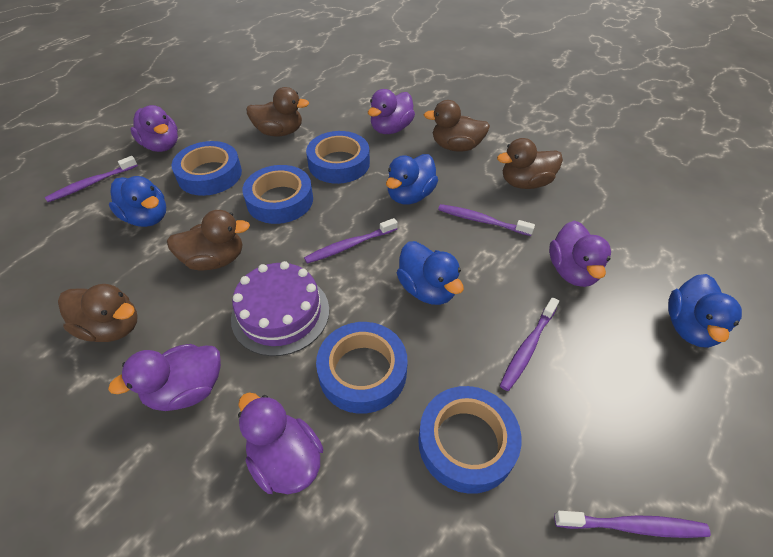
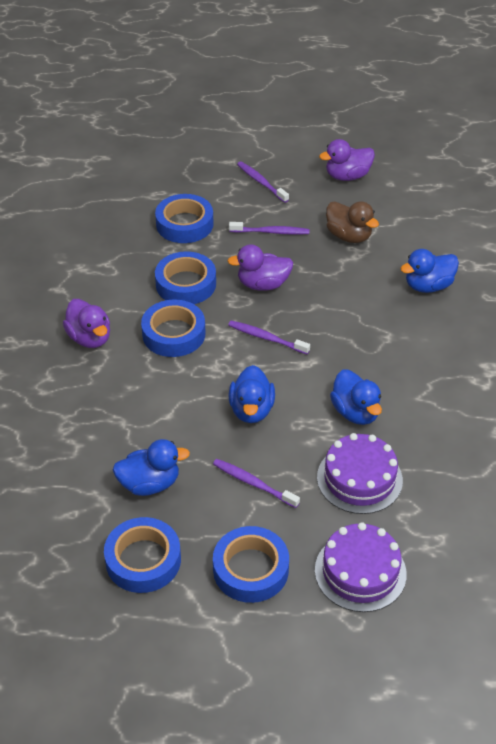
brown duck: [58,284,138,342] [167,210,250,271] [246,87,309,137] [424,100,490,152] [497,138,563,189] = 5 -> [326,201,379,243] = 1
purple cake: [231,261,329,356] = 1 -> [315,522,407,612] [317,433,403,514] = 2
purple duck: [108,344,221,411] [130,105,178,152] [238,392,323,494] [368,89,415,134] [549,221,611,287] = 5 -> [63,299,110,348] [227,244,293,291] [319,139,375,181] = 3
purple toothbrush: [45,156,138,202] [304,218,398,264] [438,204,535,236] [500,297,559,391] [554,511,711,538] = 5 -> [213,459,300,508] [228,321,310,354] [229,222,309,235] [237,161,289,203] = 4

